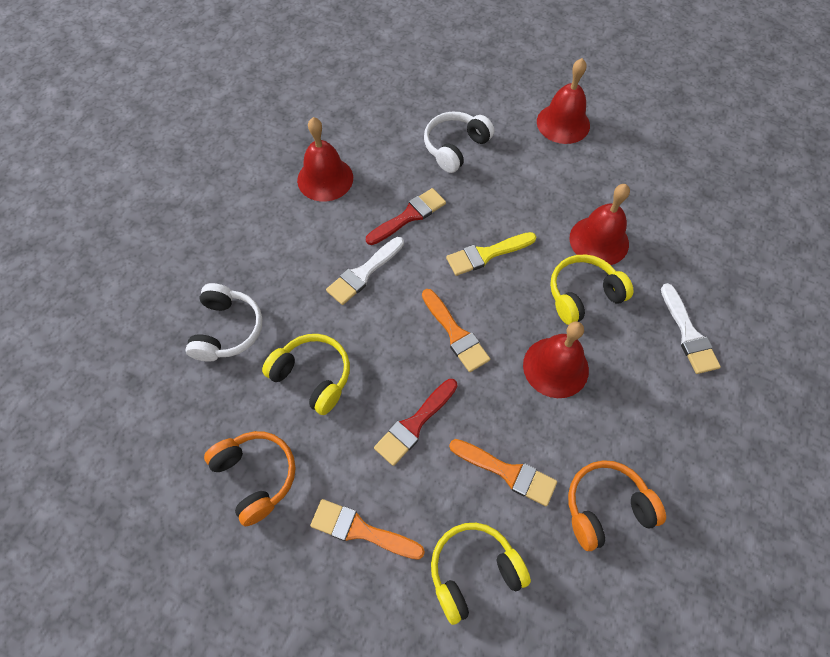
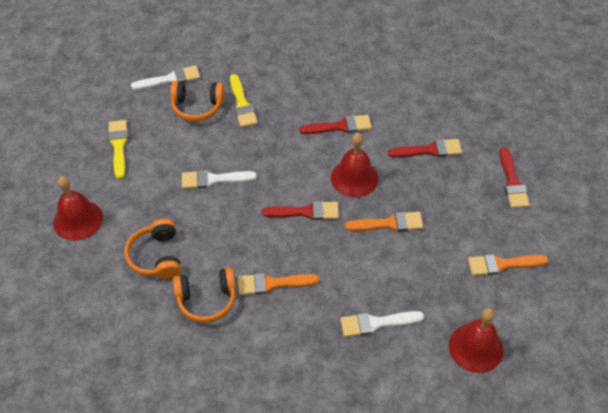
orange headphones: [204,431,296,526] [568,460,666,551] = 2 -> [124,218,181,279] [170,81,225,122] [173,267,236,323] = 3
red bell: [297,117,353,202] [523,321,589,398] [537,58,590,144] [569,184,630,265] = 4 -> [53,176,103,241] [331,133,378,198] [449,308,503,373] = 3
red brush: [366,188,446,245] [374,379,458,466] = 2 -> [262,201,339,220] [299,115,372,134] [388,139,462,157] [500,147,530,208] = 4
white brush: [326,237,404,305] [661,283,721,374] = 2 -> [131,65,200,90] [182,170,257,189] [340,311,424,337] = 3
white headphones: [186,283,263,362] [424,112,494,173] = 2 -> none = 0
yellow brush: [446,232,536,276] = 1 -> [108,120,128,179] [230,74,258,127] = 2
yellow headphones: [262,334,350,415] [431,523,531,625] [550,254,633,325] = 3 -> none = 0

